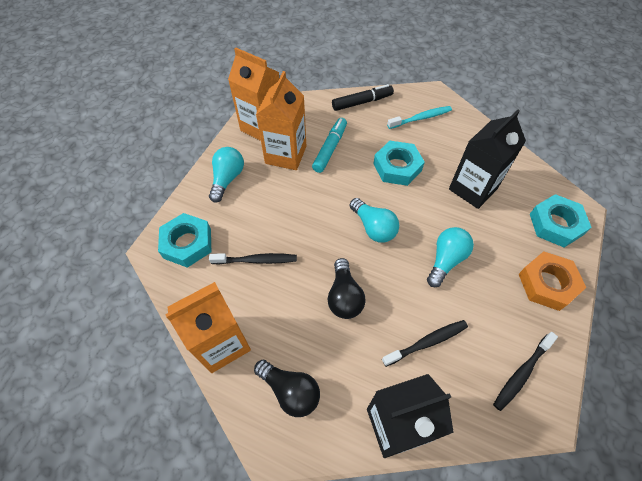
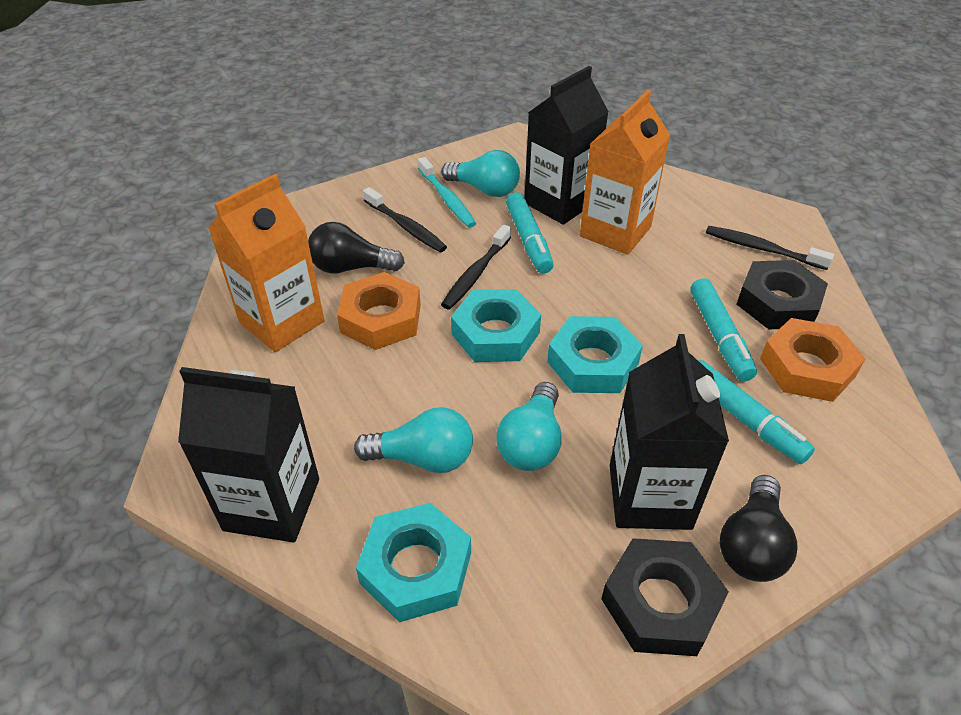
black carton: [367,374,454,458] [449,110,526,209] = 2 -> [178,367,319,543] [525,66,609,225] [610,334,729,530] = 3
black marker: [332,84,394,111] = 1 -> none = 0
black nut: none = 0 -> [601,538,729,656] [737,260,828,329] = 2
orange carton: [165,282,251,373] [228,48,279,141] [256,71,306,170] = 3 -> [208,174,325,352] [580,90,670,255] = 2
orange nut: [519,251,586,311] = 1 -> [337,272,421,350] [760,318,865,402] = 2
turquoise marker: [312,118,347,173] = 1 -> [506,192,554,274] [690,278,757,381] [699,360,815,464] = 3

